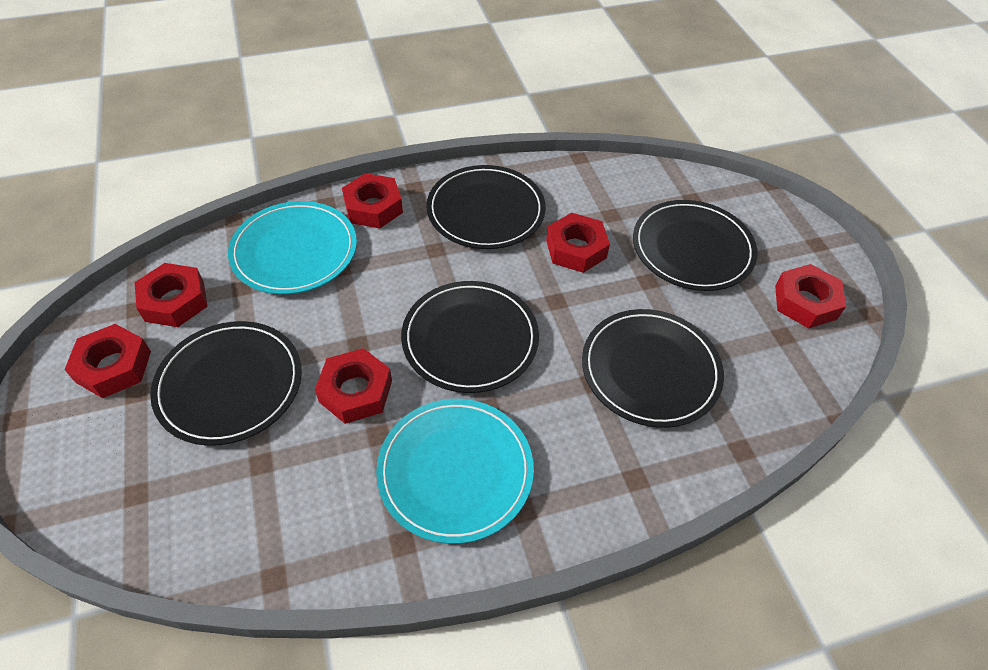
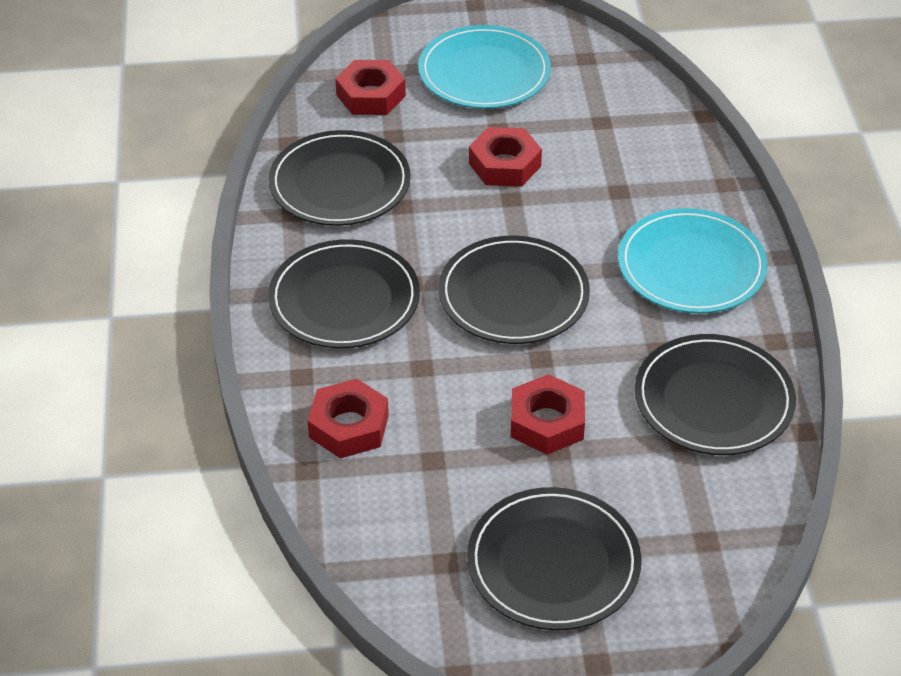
red nut: [64,324,151,398] [134,263,207,327] [315,348,392,424] [342,173,403,229] [546,213,610,273] [775,264,846,328] = 6 -> [308,379,389,458] [335,60,406,115] [469,127,542,187] [511,374,585,455] = 4

